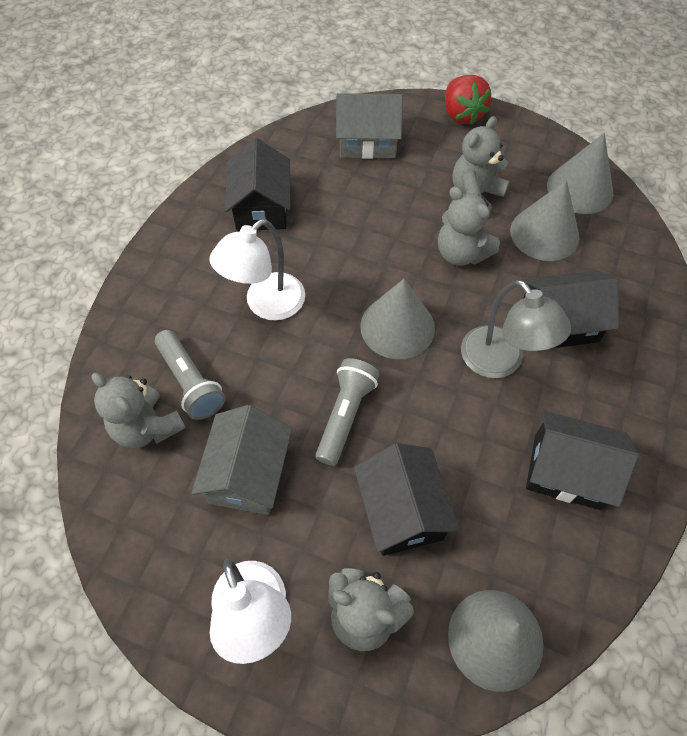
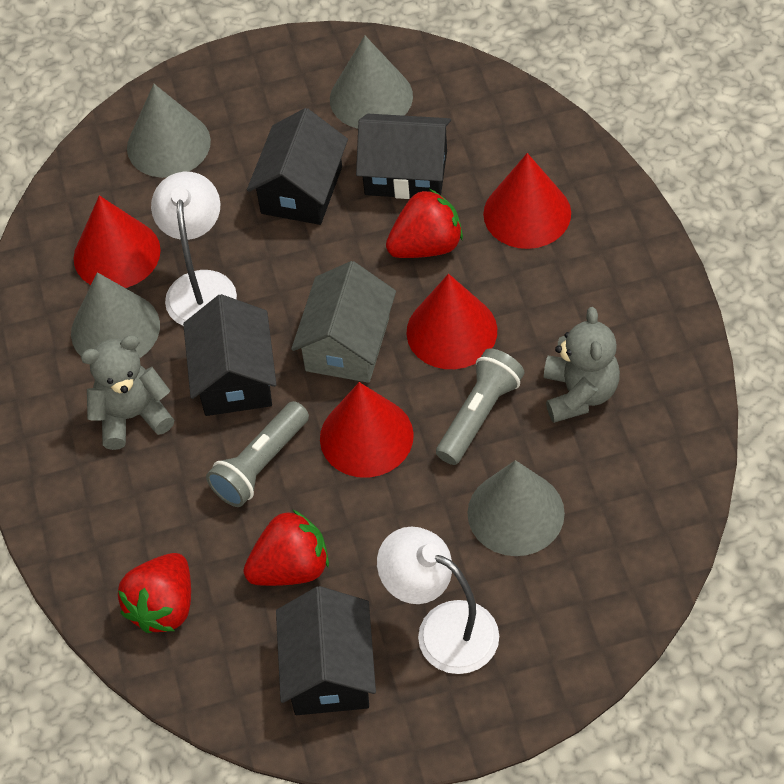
grey house: [192,405,292,515] [336,93,403,159] = 2 -> [291,261,396,383] = 1
grey lamp: [461,280,571,378] = 1 -> none = 0
grey teddy bear: [92,373,186,448] [329,568,414,651] [438,186,500,266] [452,116,509,211] = 4 -> [81,335,174,450] [544,307,620,423] = 2
red cone: none = 0 -> [73,195,161,288] [320,382,414,478] [406,274,497,369] [483,153,571,249] = 4
red strawberry: [445,75,491,125] = 1 -> [118,553,191,633] [243,509,329,586] [386,189,463,258] = 3

